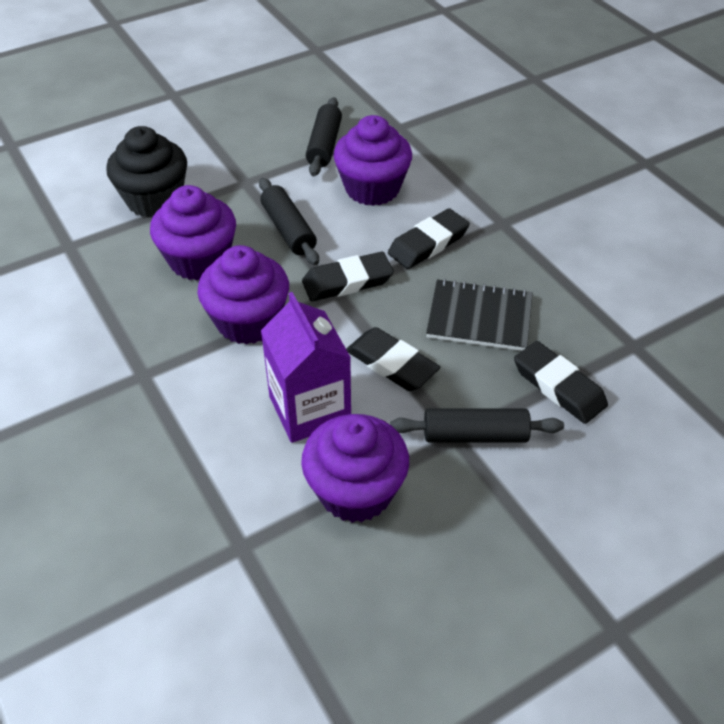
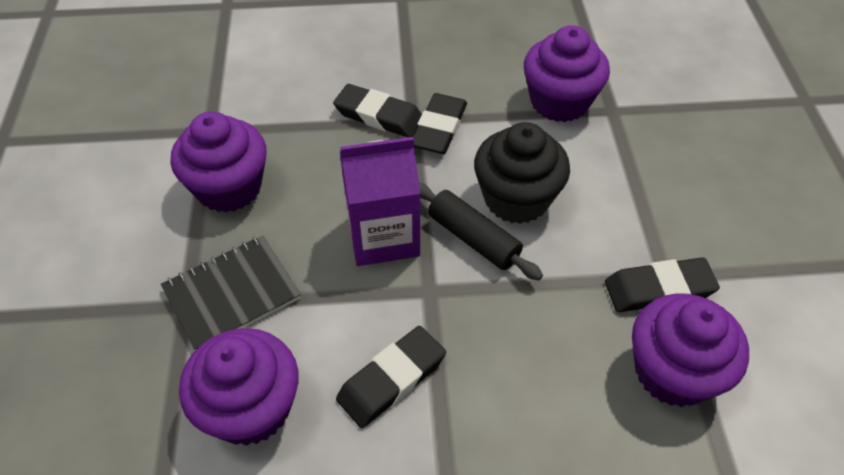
black rolling pin: [259,178,319,265] [306,97,342,176] [390,408,564,443] = 3 -> [419,183,543,280] = 1

